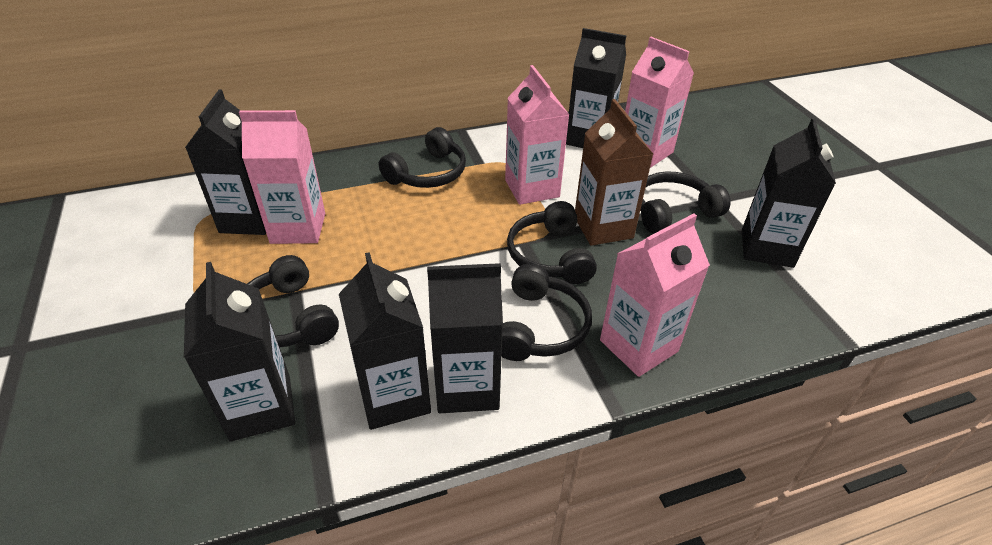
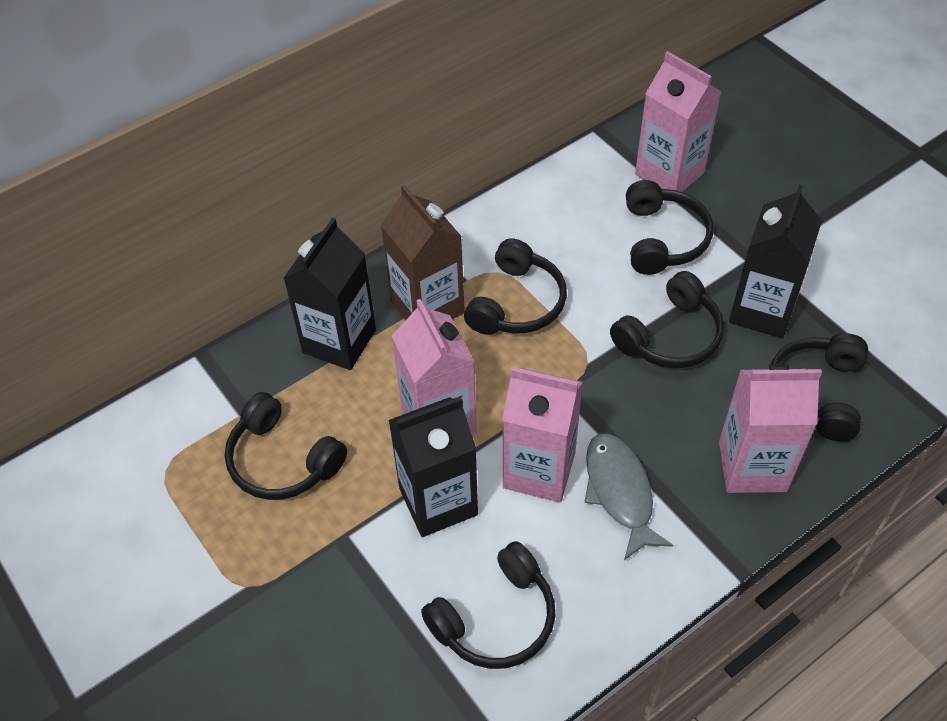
black carton: [184,262,295,442] [185,90,266,235] [339,252,431,430] [427,263,503,413] [566,28,626,148] [742,118,836,268] = 6 -> [284,218,376,370] [389,397,478,537] [729,185,822,338] = 3
black headphones: [247,255,339,347] [379,127,466,188] [502,264,592,361] [507,201,597,284] [640,172,731,233] = 5 -> [225,392,347,500] [421,541,555,669] [464,238,567,335] [610,271,724,368] [626,180,713,275] [771,333,868,441] = 6
grey fish: none = 0 -> [584,433,673,560] = 1

